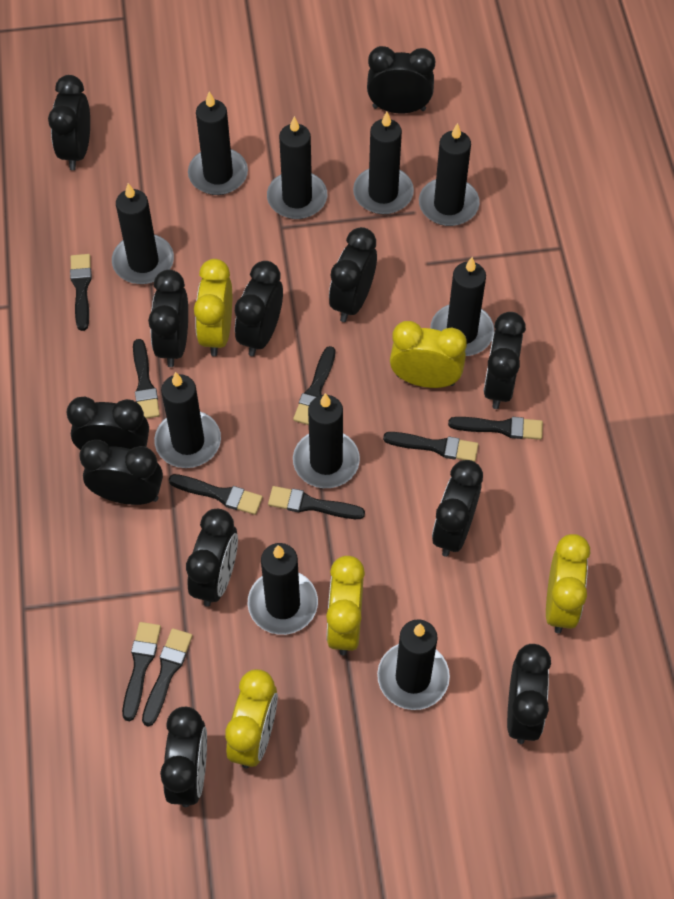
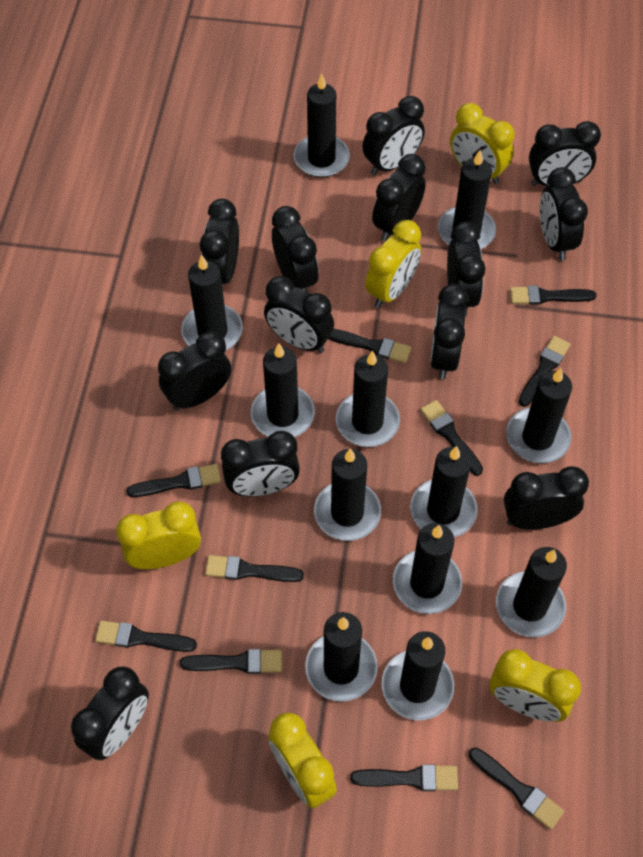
black brush: [70,254,92,331] [122,622,161,721] [133,339,160,419] [142,628,193,727] [169,474,263,515] [268,486,365,519] [293,346,336,425] [383,432,479,462] [448,417,543,440] = 9 -> [95,621,197,652] [126,464,221,497] [180,649,282,674] [205,555,304,582] [328,329,412,363] [350,765,458,791] [420,400,483,476] [469,748,564,830] [510,286,597,305] [519,336,570,407] = 10
black candle: [112,183,174,284] [154,372,221,468] [188,92,248,195] [248,543,318,635] [267,116,327,219] [293,393,360,488] [353,111,414,214] [377,619,450,710] [419,123,480,226] [430,257,494,356] = 10 -> [181,254,243,350] [251,343,315,437] [294,74,350,177] [305,612,377,702] [314,448,381,541] [336,351,400,447] [382,631,454,720] [393,523,462,614] [410,446,478,537] [438,150,496,249] [496,547,567,637] [506,368,572,463] = 12
black clock: [48,75,90,170] [67,397,149,450] [79,440,163,505] [148,270,188,367] [160,707,207,807] [186,509,238,607] [235,261,283,356] [329,227,377,322] [367,46,435,113] [432,460,483,557] [483,312,526,409] [507,644,551,744] = 12 -> [71,666,149,760] [158,331,231,411] [200,199,239,284] [221,431,300,496] [264,276,334,353] [272,206,319,291] [362,96,425,175] [372,154,426,242] [430,284,469,379] [447,222,486,316] [504,466,589,529] [529,121,601,186] [540,167,588,260] = 13

